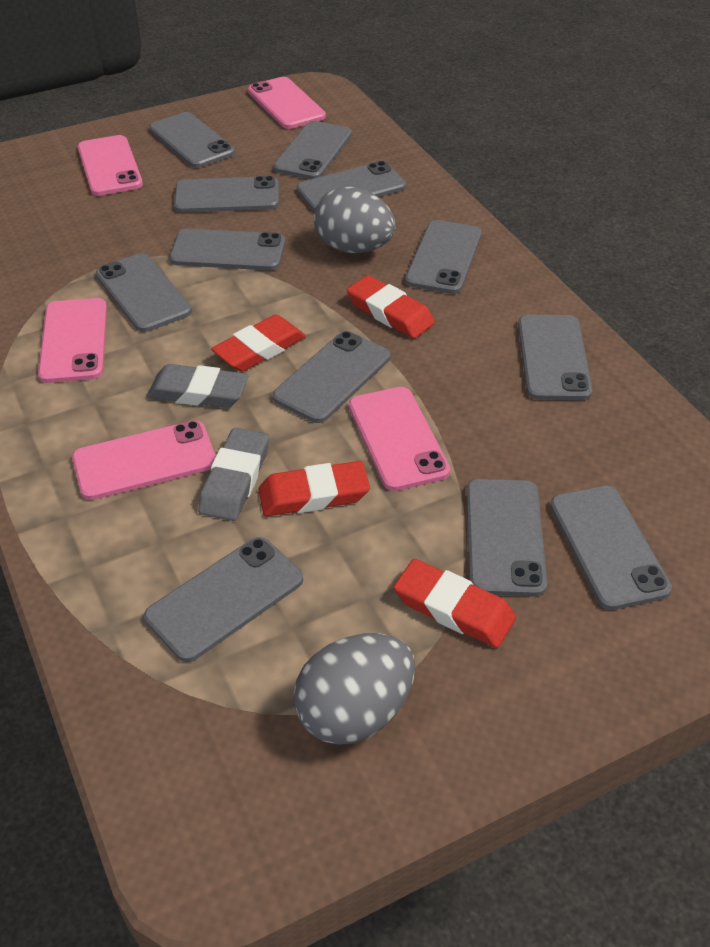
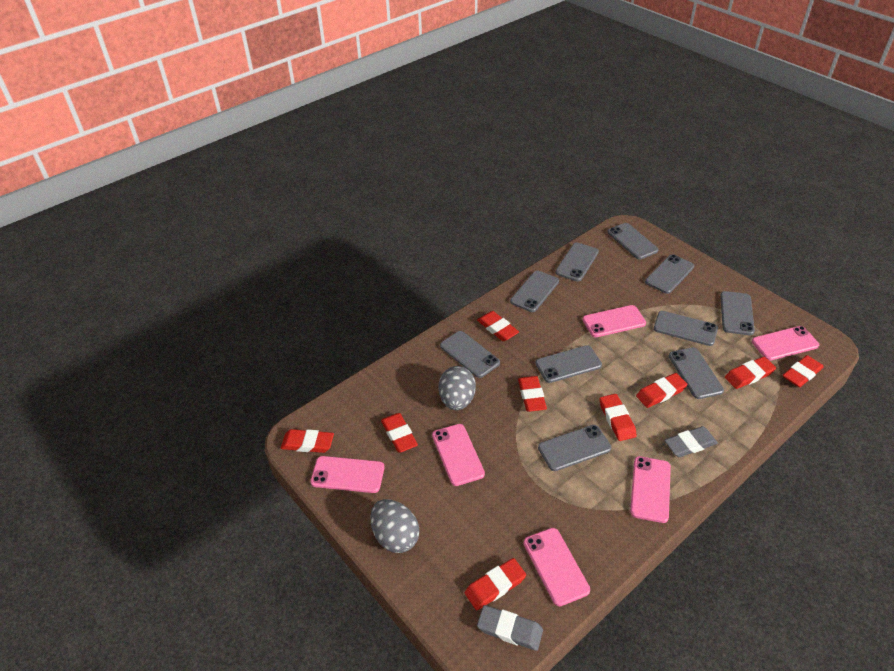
grey phone: [96,253,192,332] [144,537,303,662] [149,112,235,168] [170,229,285,270] [174,176,279,213] [273,331,390,423] [274,121,352,179] [297,161,406,212] [405,220,482,294] [466,479,547,597] [518,315,593,400] [550,486,672,610] = 12 -> [440,331,500,378] [510,271,559,312] [535,345,602,383] [538,425,612,471] [555,243,599,282] [607,223,659,259] [645,254,694,294] [654,311,718,346] [669,347,724,399] [720,291,755,335] = 10
pink phone: [38,298,107,383] [72,420,216,500] [78,135,143,196] [248,77,326,129] [349,387,450,491] = 5 -> [310,456,385,493] [432,424,485,486] [524,528,590,606] [583,305,646,337] [630,456,671,523] [752,326,819,361] = 6
red eraser: [211,315,306,372] [258,461,370,516] [347,275,435,339] [394,559,516,648] = 4 -> [281,429,334,453] [381,413,418,452] [465,558,526,610] [477,311,519,341] [518,376,547,412] [600,394,637,441] [636,373,687,408] [725,357,776,389] [783,355,824,387] = 9

